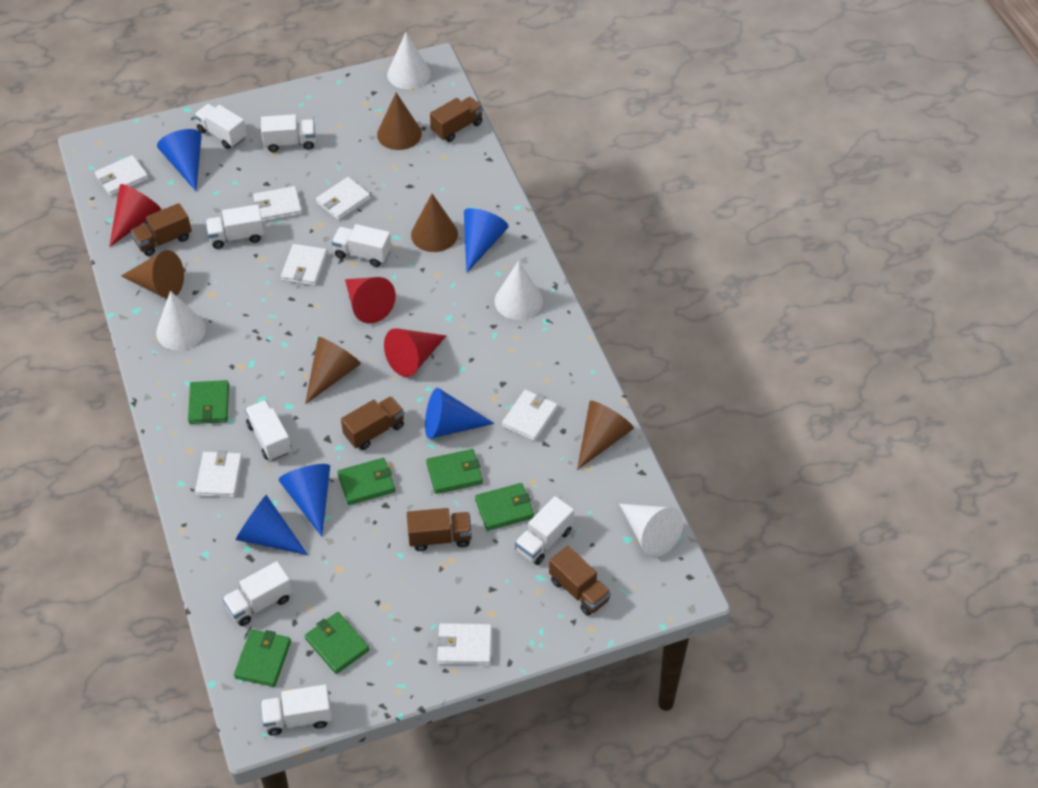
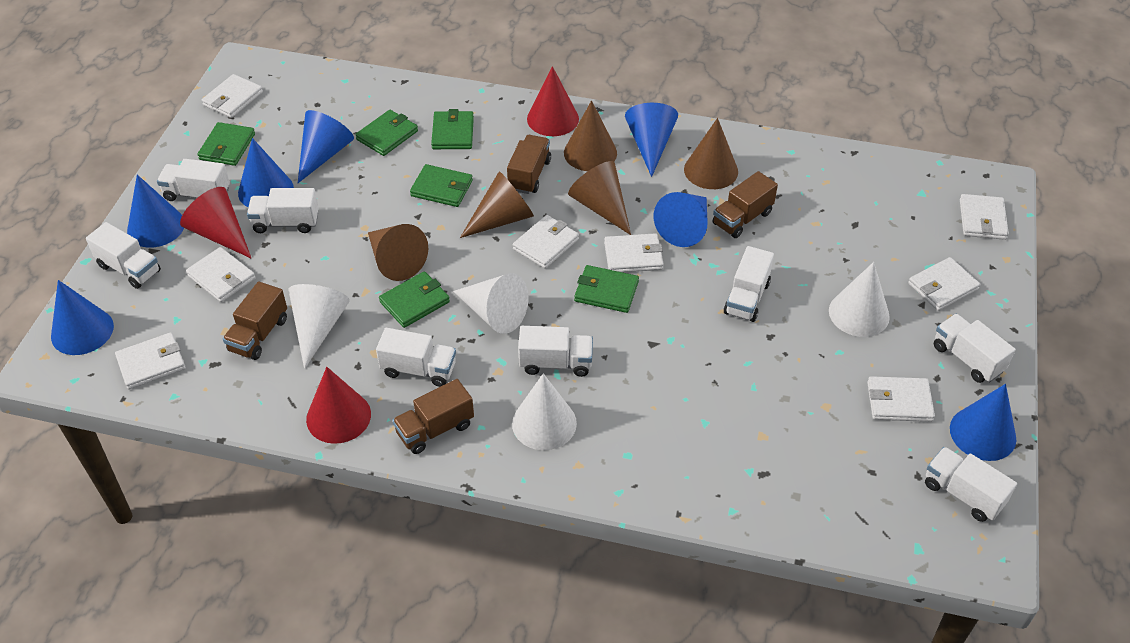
blue cone: [157,129,202,191] [235,495,308,555] [278,464,330,537] [425,388,495,439] [464,208,509,273] = 5 -> [51,280,114,355] [127,175,184,247] [238,138,294,207] [298,110,354,183] [625,103,678,177] [654,192,707,247] [950,384,1016,461] = 7
brown truck: [131,203,192,256] [341,396,404,450] [407,508,472,551] [430,97,483,142] [549,546,611,616] = 5 -> [223,281,287,360] [392,379,474,454] [507,135,551,194] [713,171,778,238] = 4
white wallet: [95,155,149,196] [195,450,243,498] [253,186,302,222] [281,244,327,286] [316,177,371,220] [437,623,492,665] [502,390,558,441] = 7 -> [115,332,186,390] [186,247,256,302] [202,74,263,118] [513,215,579,269] [604,233,664,272] [867,376,935,422] [908,257,980,311] [960,194,1009,240] = 8

